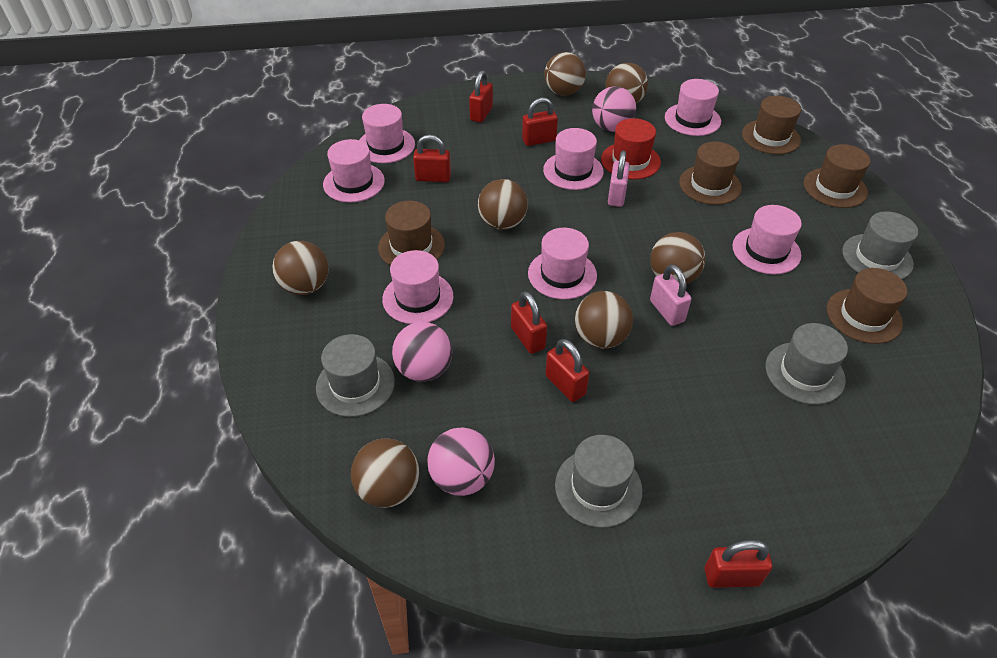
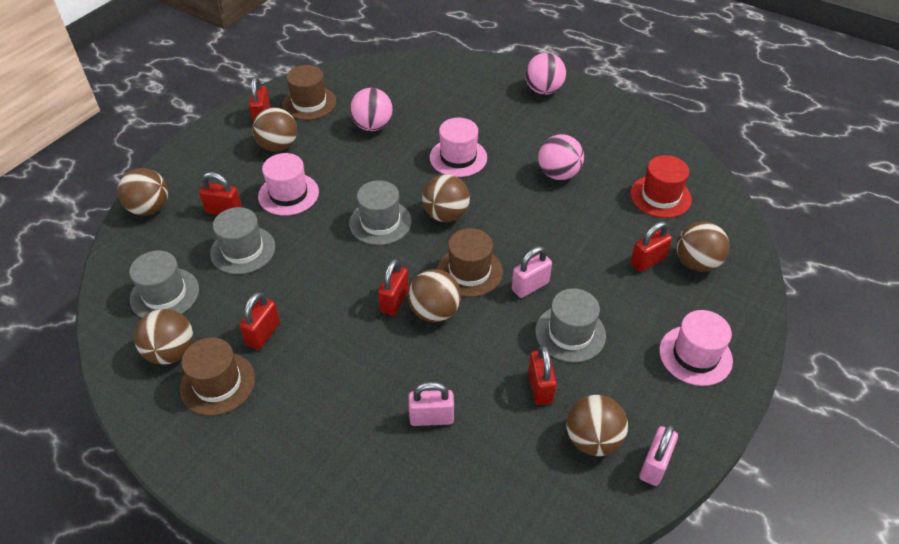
brown hat: [378,201,445,266] [679,142,742,205] [742,96,801,154] [804,144,870,208] [827,268,907,344] = 5 -> [180,337,255,416] [282,65,336,120] [437,228,503,297] = 3
pink hat: [323,139,385,202] [359,104,415,163] [382,250,453,324] [528,228,597,299] [543,128,604,190] [665,79,721,136] [732,205,802,274] = 7 -> [258,153,319,216] [430,118,487,177] [659,310,733,386] = 3
pink padlock: [608,151,630,207] [650,264,691,326] = 2 -> [408,382,454,426] [512,247,552,298] [639,424,678,486] = 3

